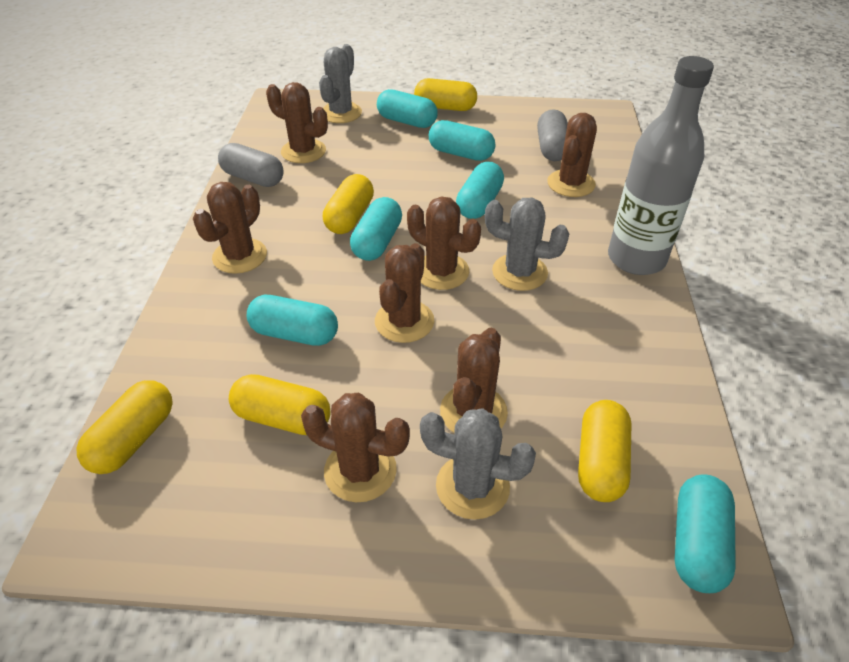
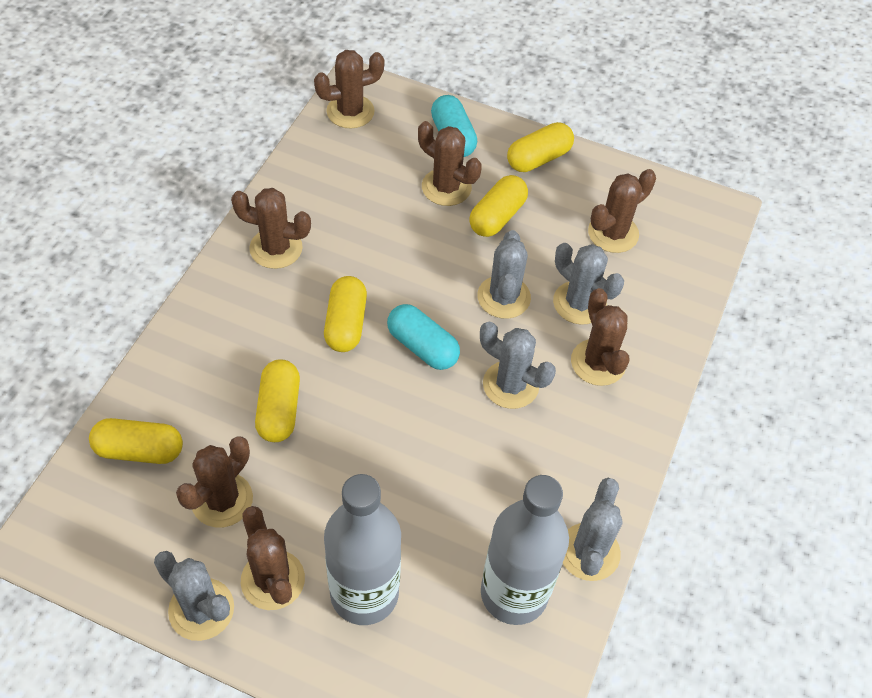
grey bottle: [608,56,714,275] = 1 -> [324,474,401,625] [481,475,569,625] = 2
grey cactus: [319,44,362,123] [420,408,536,520] [485,197,569,291] = 3 -> [154,551,234,641] [477,230,531,319] [480,322,556,409] [553,243,624,325] [563,478,622,581] = 5
grey capsule: [218,143,284,187] [537,109,568,161] = 2 -> none = 0
turquoise capsule: [247,295,338,346] [350,197,402,261] [377,89,438,128] [429,120,495,161] [456,162,504,219] [675,475,736,593] = 6 -> [387,304,460,370] [431,95,477,157] = 2

